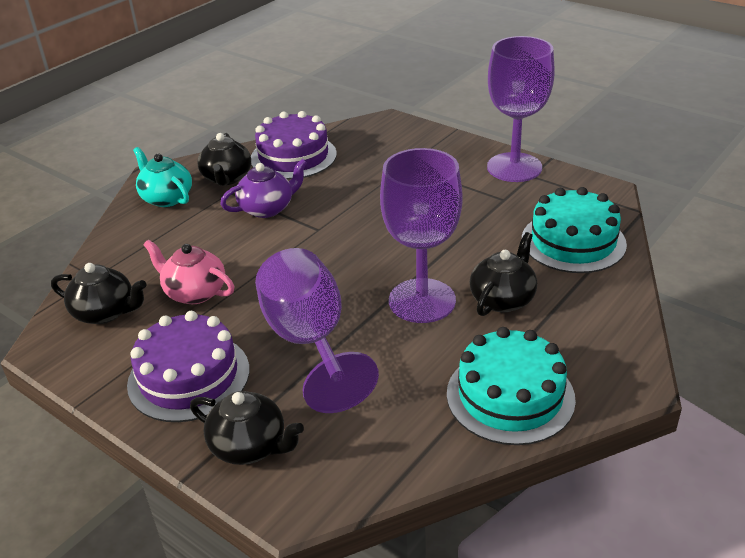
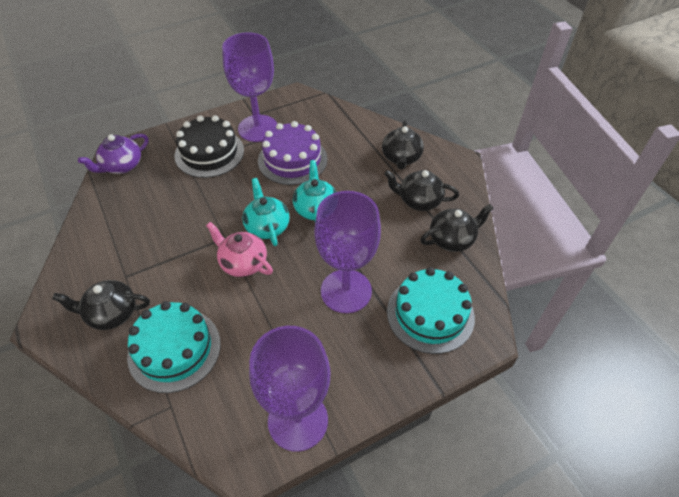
black cake: none = 0 -> [174,115,244,178] = 1
purple cake: [127,311,250,422] [251,111,337,179] = 2 -> [258,121,327,185] = 1
turquoise teapot: [133,147,192,207] = 1 -> [242,178,289,246] [293,160,336,221] = 2

